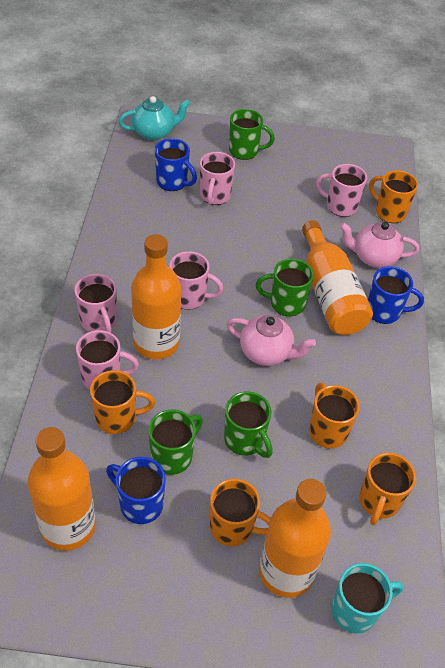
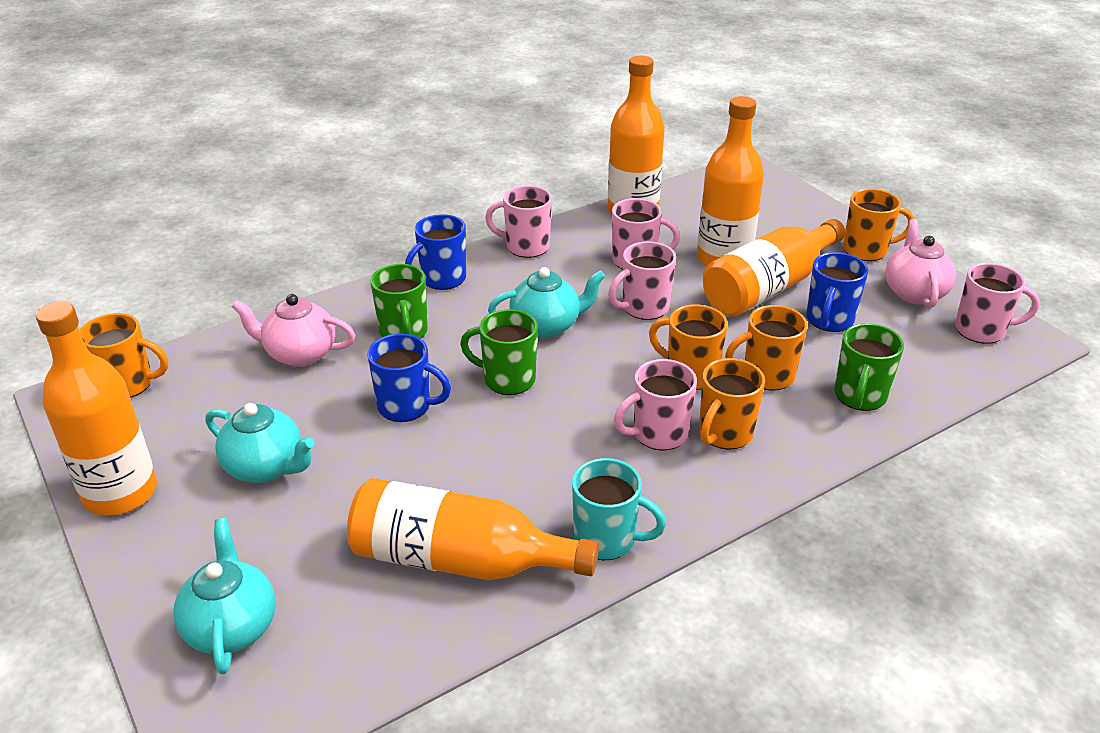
green mug: [148,409,203,475] [224,392,273,458] [229,109,275,160] [256,258,314,316] = 4 -> [371,264,428,338] [460,309,538,395] [834,323,904,411] = 3
orange bottle: [28,427,96,551] [131,234,181,360] [259,479,331,598] [302,220,373,335] = 4 -> [36,301,157,516] [347,478,599,580] [608,55,665,215] [697,96,764,267] [703,219,845,317] = 5
turquoise teapot: [118,96,191,140] = 1 -> [173,518,276,675] [205,403,315,483] [488,267,605,338] = 3

